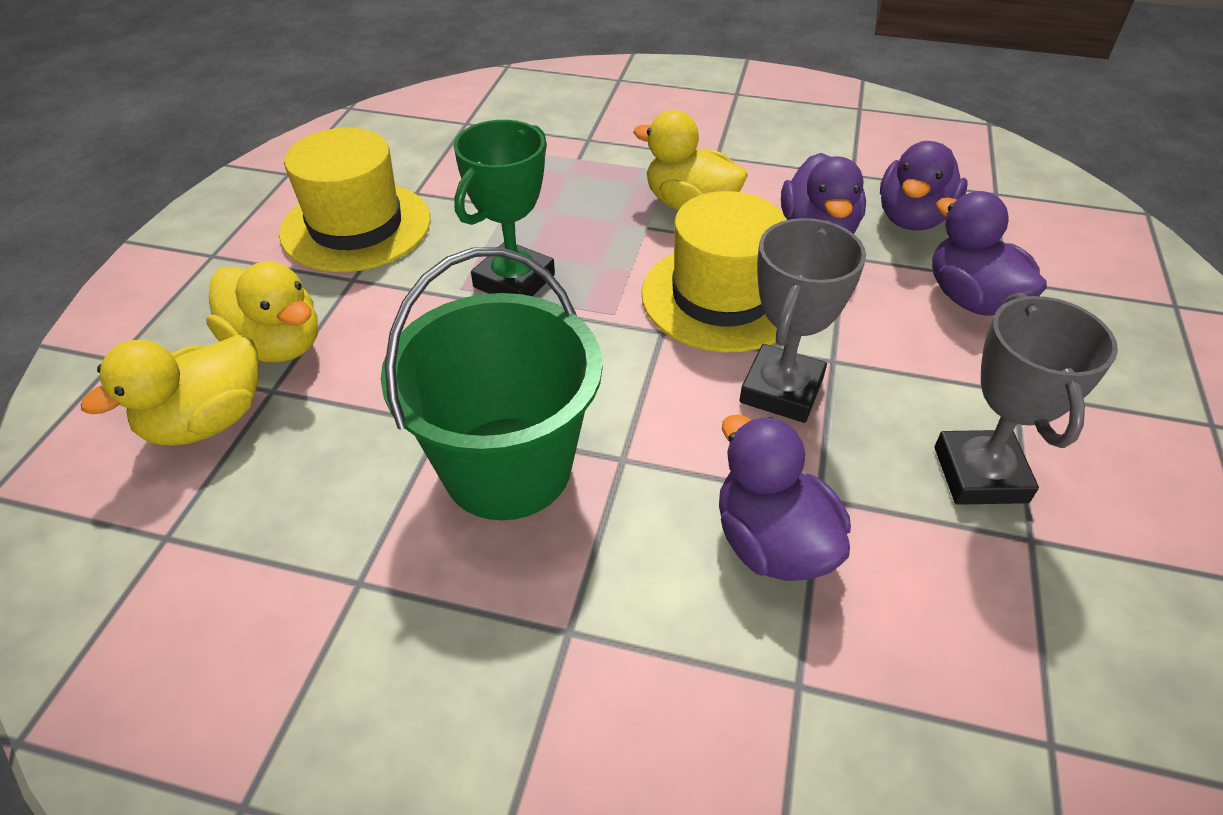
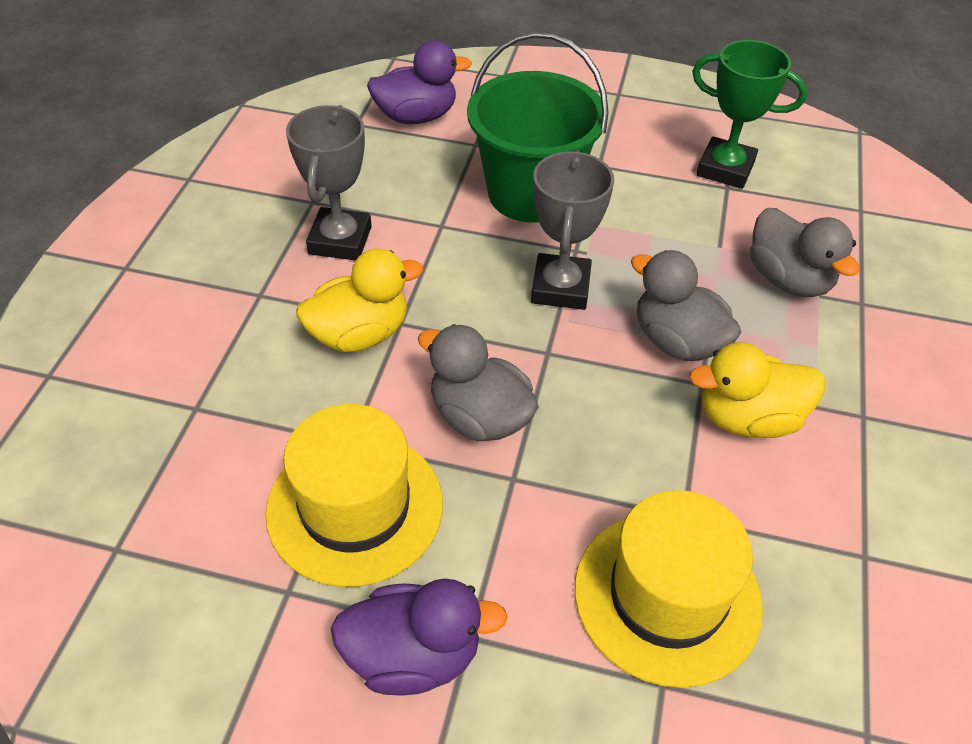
grey duck: none = 0 -> [418,324,539,441] [631,250,741,361] [750,208,860,297] = 3
purple duck: [719,414,851,581] [781,153,866,234] [880,141,968,231] [932,191,1047,316] = 4 -> [331,579,508,696] [367,40,472,124] = 2
yellow duck: [81,335,259,446] [206,261,318,363] [633,110,748,211] = 3 -> [296,248,423,352] [689,342,825,438] = 2

